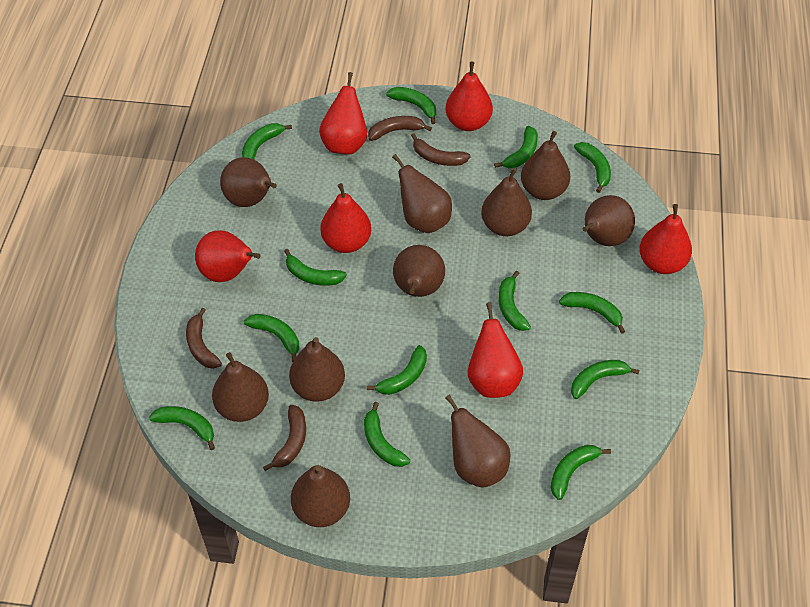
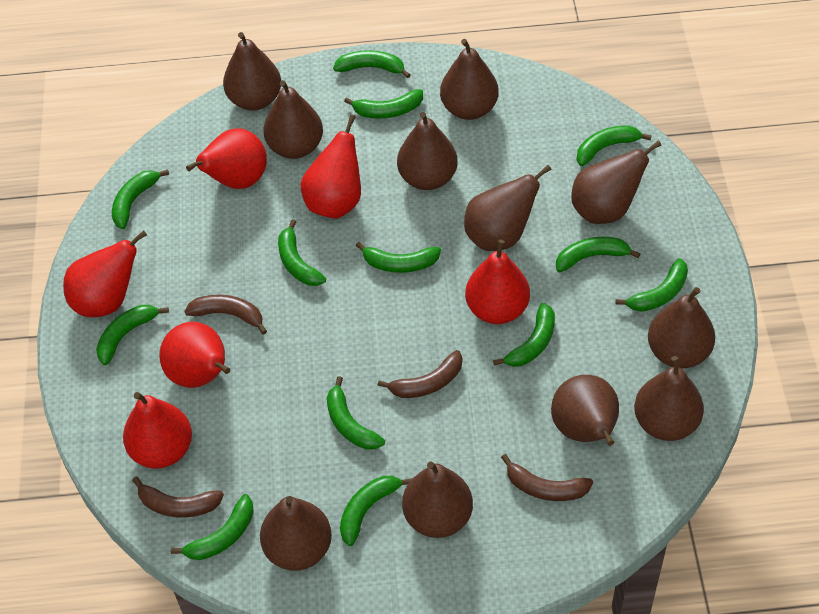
brown pear: [212,352,269,422] [220,157,277,207] [289,337,345,402] [291,465,350,527] [392,154,452,233] [393,245,445,297] [445,395,510,487] [481,168,532,236] [521,131,570,200] [583,195,635,246] = 10 -> [223,32,281,110] [260,496,332,571] [263,80,323,159] [397,112,458,190] [402,462,473,538] [440,39,499,120] [464,165,552,251] [551,375,619,446] [571,140,662,224] [634,356,704,441] [648,287,715,368] = 11

